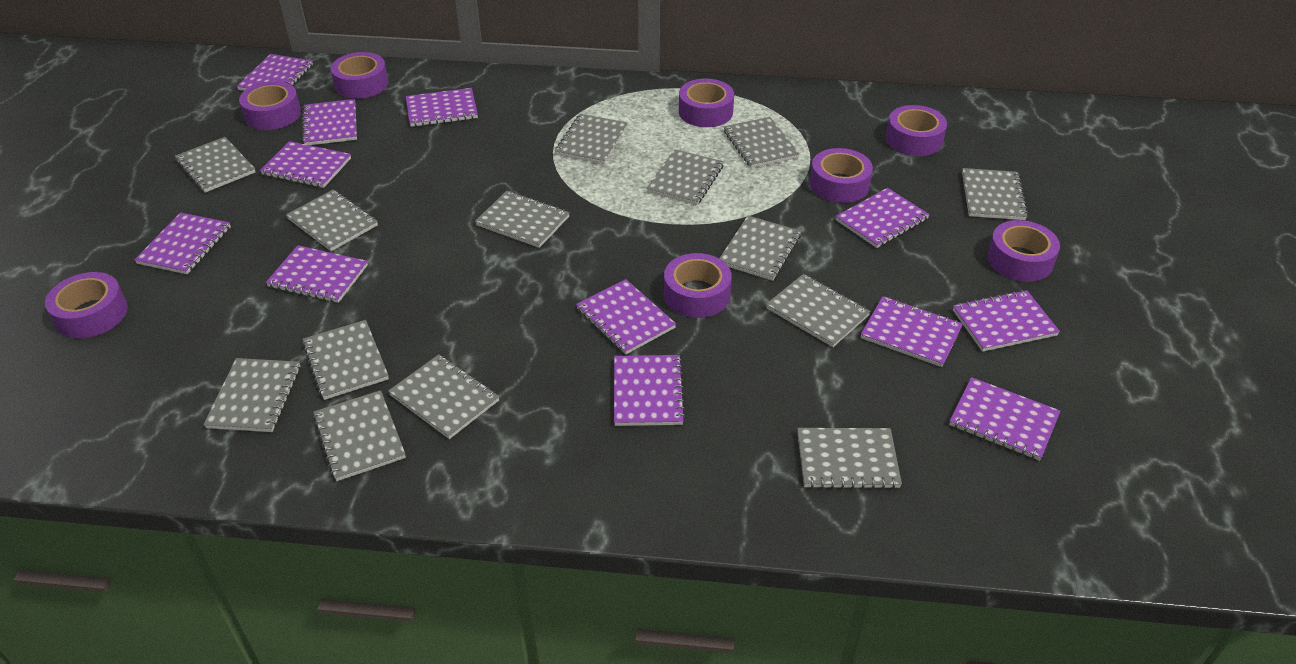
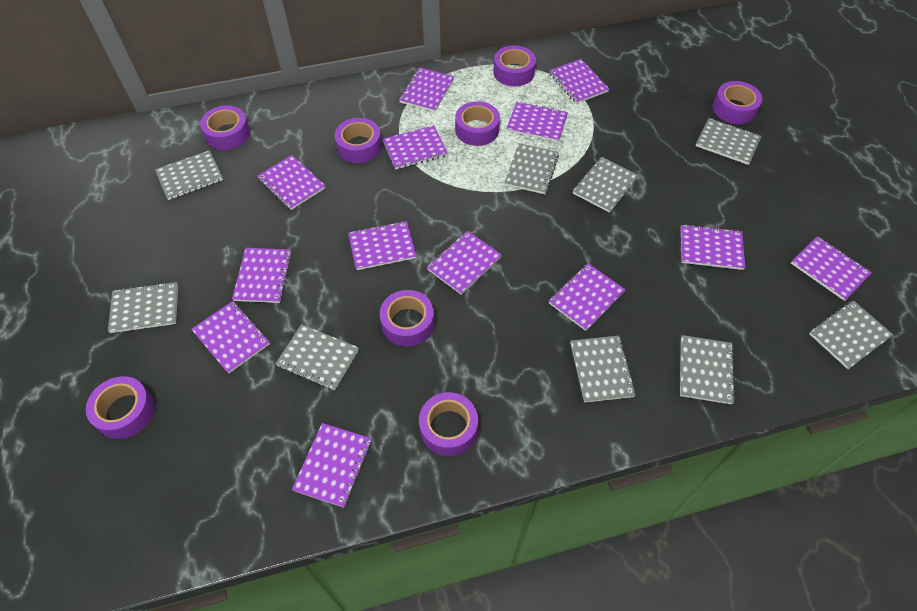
grey notebook: [175,137,255,193] [203,358,301,432] [286,190,378,251] [302,320,389,400] [313,390,406,481] [388,354,499,439] [475,191,570,248] [555,114,628,164] [646,149,724,205] [719,216,801,281] [724,117,800,168] [766,274,871,347] [797,428,902,489] [962,168,1028,220] = 14 -> [108,282,178,333] [155,150,223,200] [275,324,359,390] [504,143,559,194] [570,335,636,403] [573,157,639,213] [680,335,735,404] [696,118,762,165] [809,300,893,369] = 9
purple notebook: [134,212,231,274] [237,54,313,91] [260,141,351,188] [266,245,368,303] [302,99,357,145] [406,88,478,127] [576,279,676,354] [614,355,685,426] [836,188,930,248] [861,296,963,367] [949,377,1060,461] [953,290,1060,352] = 12 -> [191,301,270,374] [232,248,292,303] [257,155,325,210] [292,423,372,508] [348,221,416,270] [383,125,448,169] [399,67,454,112] [427,231,502,295] [506,102,568,142] [549,59,609,104] [549,263,626,331] [681,224,745,270] [791,236,872,301] = 13

